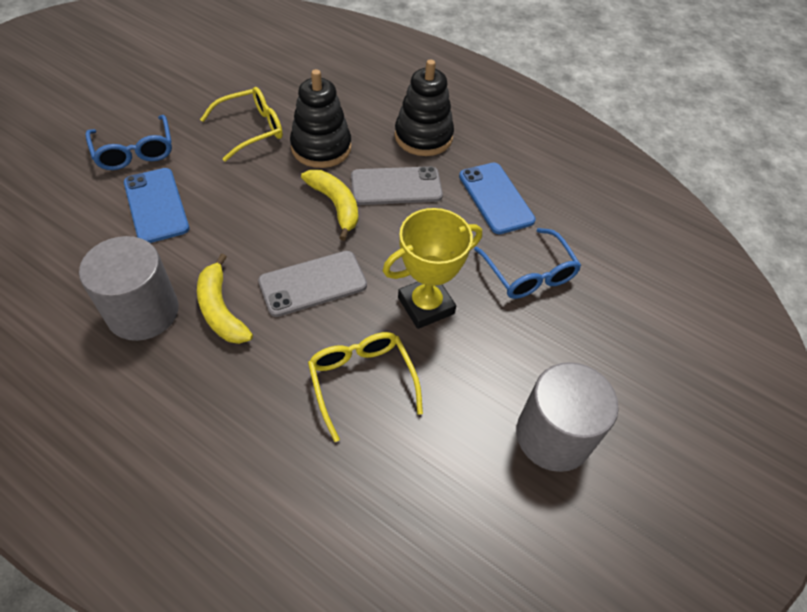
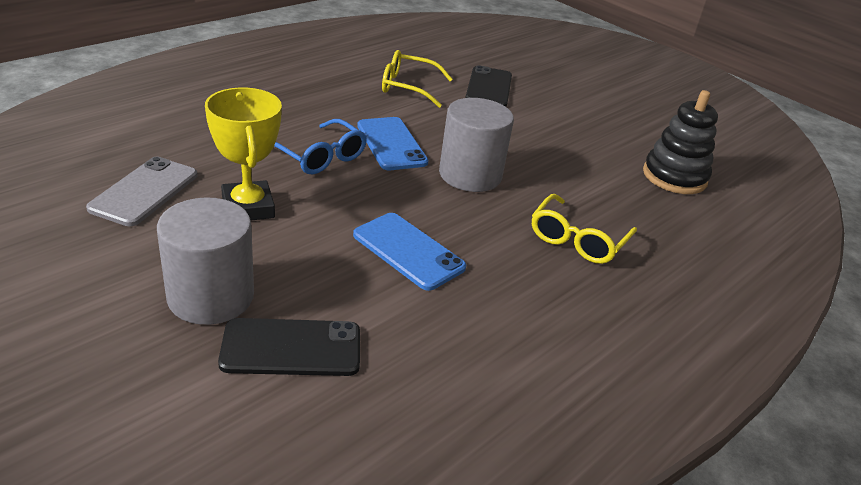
black phone: none = 0 -> [218,318,360,376] [465,65,512,107] = 2
black stacking toy: [290,69,351,168] [395,59,454,156] = 2 -> [643,90,718,194] = 1
blue glasses: [85,115,172,170] [474,228,581,299] = 2 -> [274,119,367,174] = 1
grey phone: [258,251,367,317] [351,166,443,205] = 2 -> [86,157,197,226] = 1
yellow banana: [197,253,253,344] [301,170,358,241] = 2 -> none = 0

